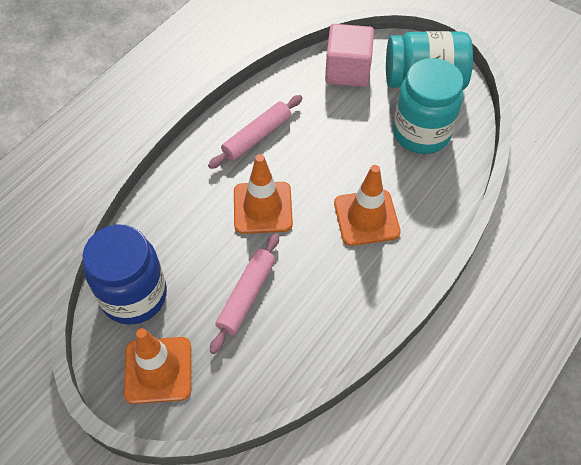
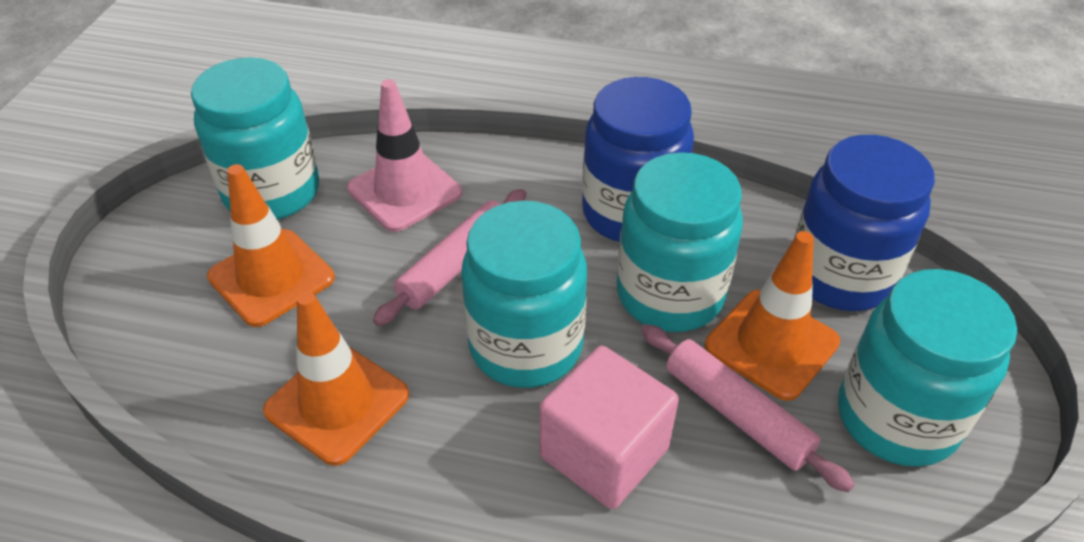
blue jar: [83,224,167,325] = 1 -> [582,77,694,242] [794,135,935,311] = 2
pink traffic cone: none = 0 -> [347,79,462,232] = 1
turquoise jar: [386,31,473,90] [393,58,463,154] = 2 -> [191,58,319,220] [461,201,587,388] [617,152,743,332] [838,269,1017,467] = 4

